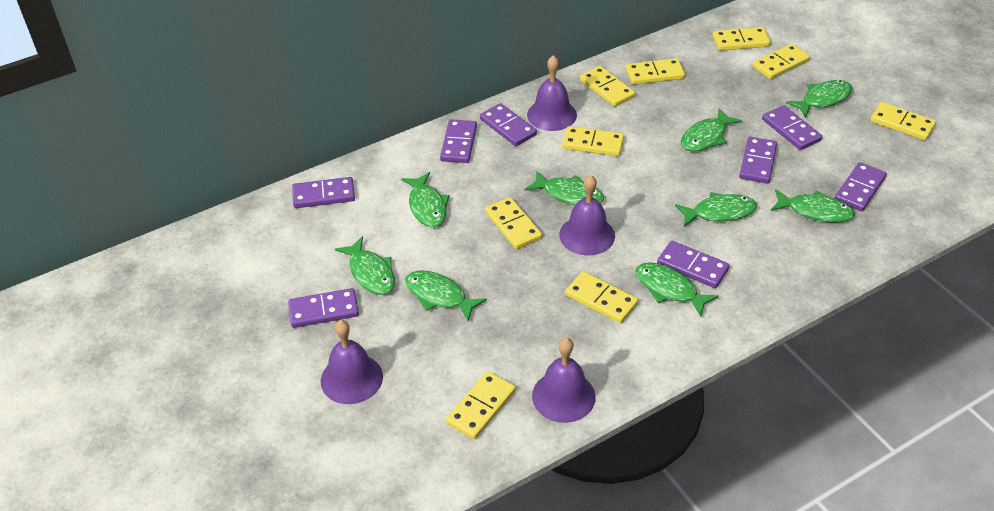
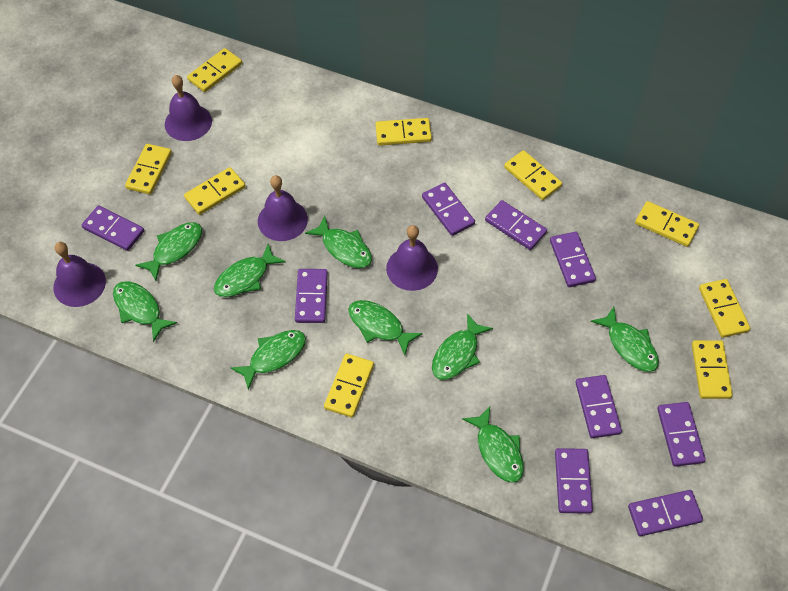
purple domino: [288,288,359,328] [292,177,355,208] [440,119,477,163] [480,103,537,146] [657,241,730,288] [739,137,777,184] [762,105,822,150] [835,162,887,211] = 8 -> [82,205,144,251] [295,269,328,323] [422,182,475,236] [485,200,547,250] [550,232,596,287] [555,448,593,514] [575,375,622,438] [628,490,703,536] [657,402,706,467] = 9

